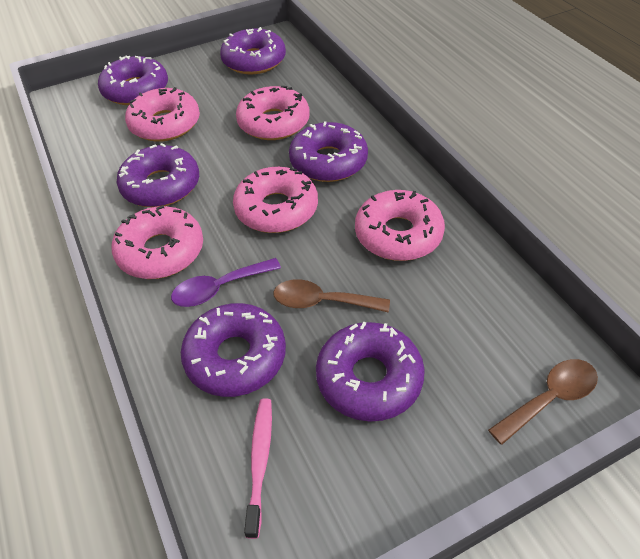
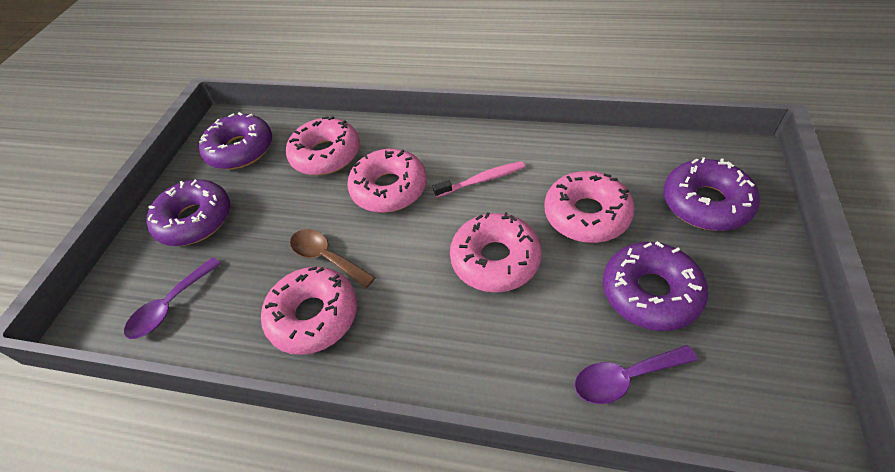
brown spoon: [273,280,390,313] [488,359,598,445] = 2 -> [290,229,376,288] = 1
purple donut: [98,55,168,105] [117,143,199,207] [181,303,286,397] [220,27,286,74] [289,121,368,182] [316,321,425,422] = 6 -> [146,180,230,246] [199,112,272,169] [603,241,708,331] [664,157,760,231] = 4
purple spoon: [171,258,281,307] = 1 -> [124,257,221,339] [574,345,698,404] = 2

